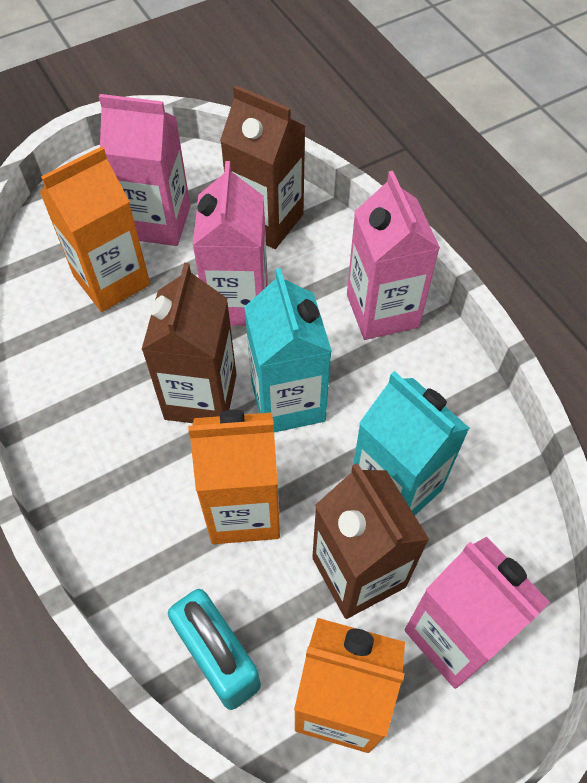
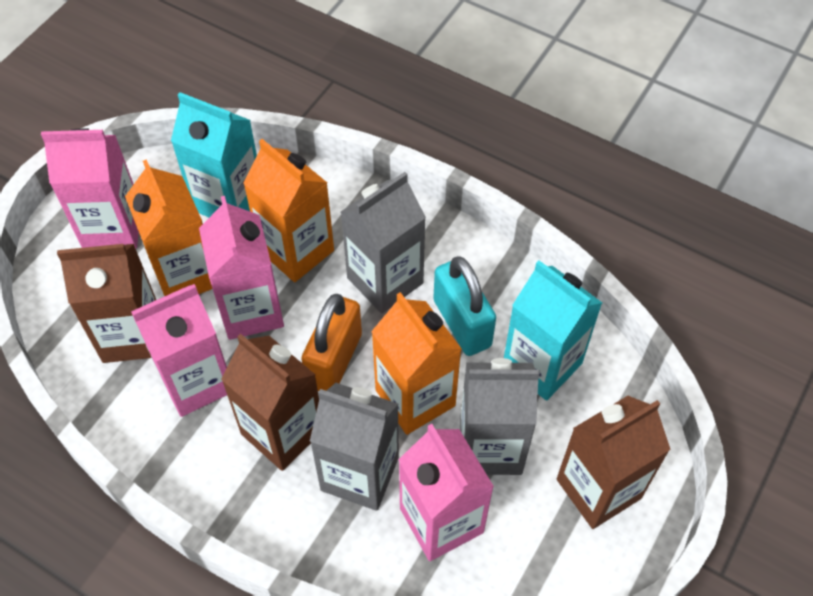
grey carton: none = 0 -> [310,383,399,511] [341,172,426,313] [460,358,540,475] = 3
orange padlock: none = 0 -> [301,294,362,391] = 1

